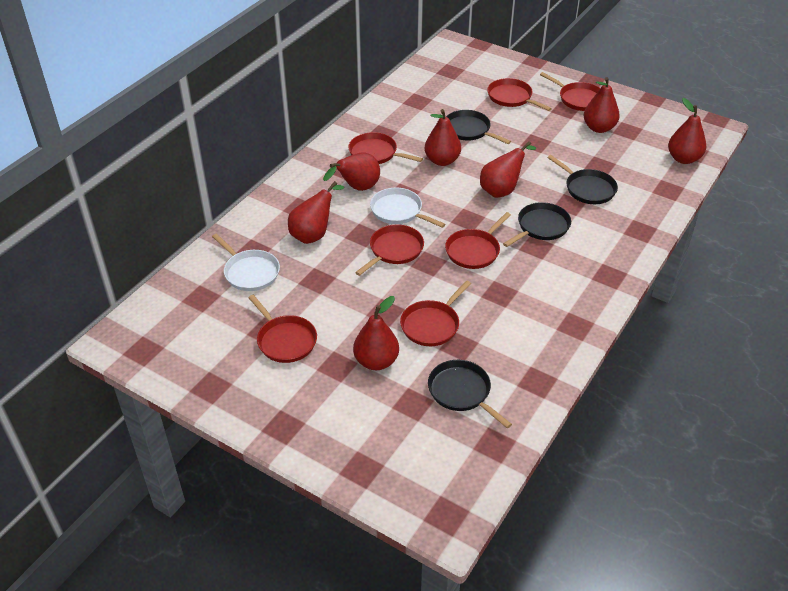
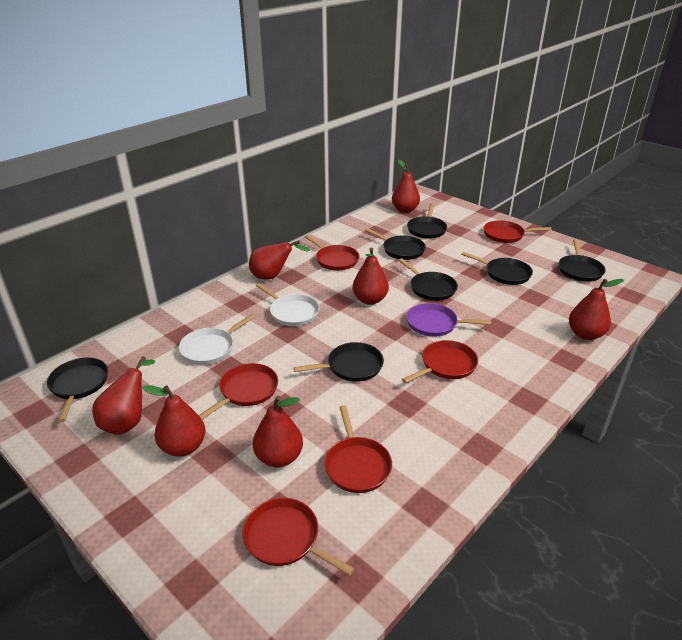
black pan: [428,360,512,428] [446,110,511,144] [503,202,571,247] [547,155,618,204] = 4 -> [47,357,108,422] [293,342,384,382] [365,228,426,260] [398,258,458,301] [407,203,447,239] [461,252,533,285] [559,239,606,282] = 7
purple pan: none = 0 -> [407,303,491,337] = 1
red pan: [248,295,317,363] [348,132,423,164] [355,224,424,276] [400,280,471,346] [445,212,511,269] [487,78,552,111] [540,72,600,111] = 7 -> [199,363,278,420] [242,498,354,576] [305,235,359,271] [324,405,392,493] [402,340,478,383] [483,220,552,243] = 6

